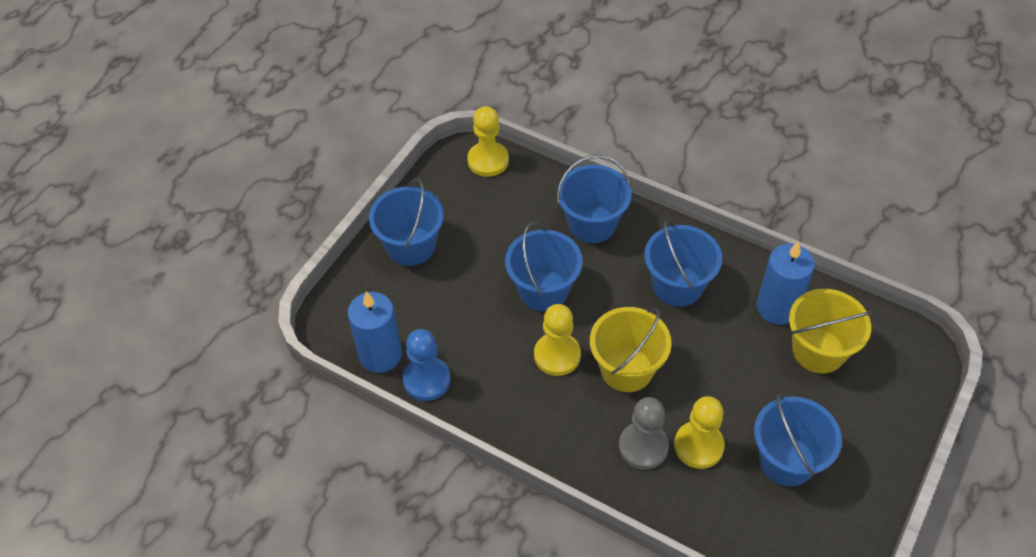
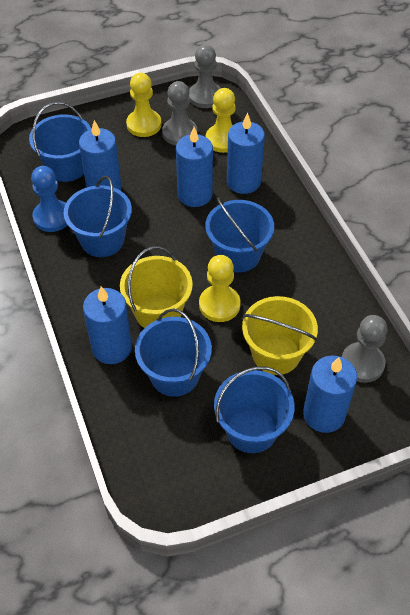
blue candle: [348,291,402,373] [756,241,815,325] = 2 -> [79,120,122,191] [83,286,132,364] [176,127,213,207] [227,113,265,194] [303,355,357,433] = 5
grey pawn: [619,397,669,470] = 1 -> [162,81,197,145] [189,45,221,108] [342,315,387,383] = 3

